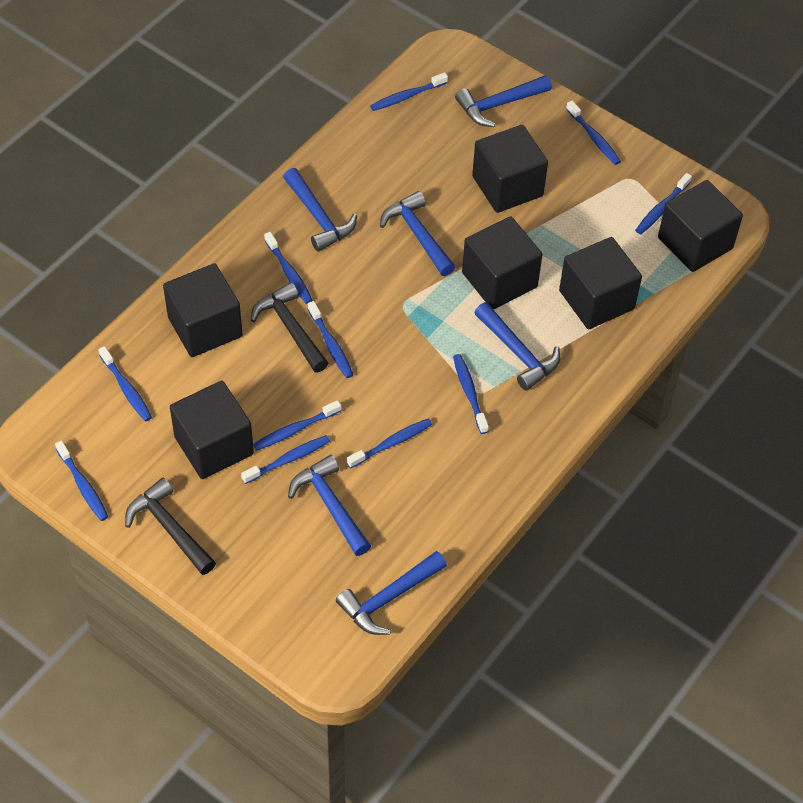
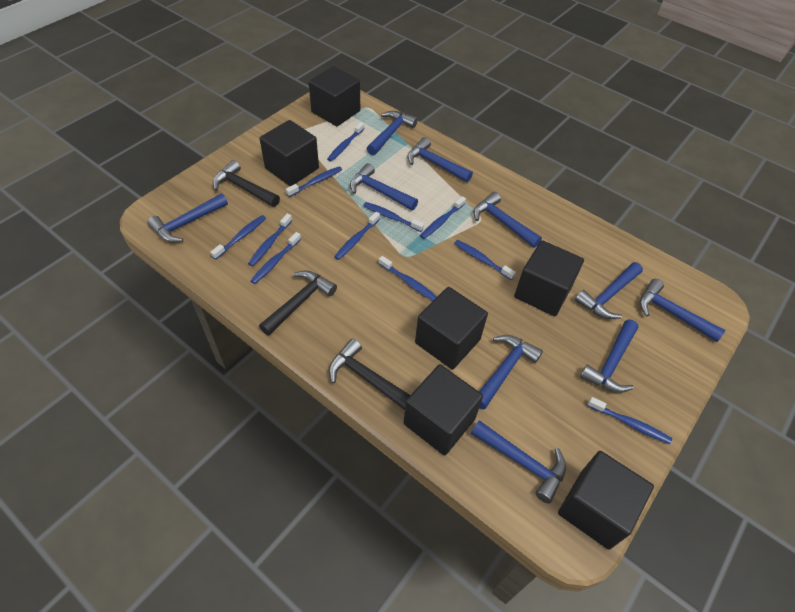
black hammer: [125,478,216,575] [251,282,328,372] = 2 -> [213,160,280,207] [259,270,337,336] [329,338,410,410] = 3
blue hammer: [283,168,357,252] [288,455,371,556] [336,551,447,635] [380,191,455,276] [455,75,552,127] [474,302,560,391] = 6 -> [147,193,228,243] [350,163,418,210] [366,111,418,155] [407,137,473,182] [471,420,566,504] [473,192,542,248] [479,335,543,410] [575,262,643,319] [580,319,639,393] [640,279,725,342] = 10

